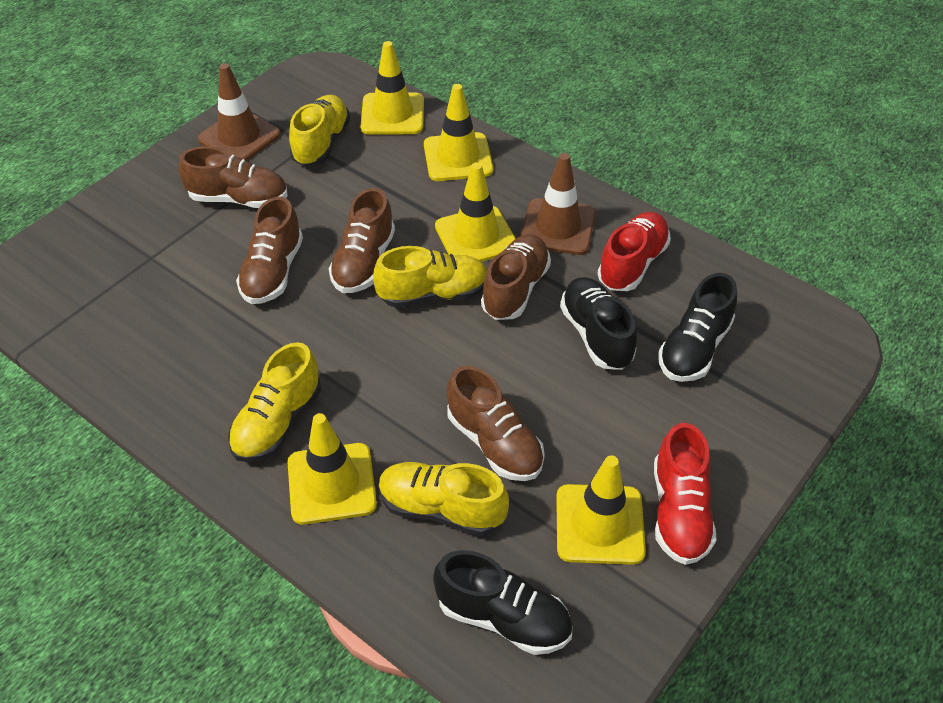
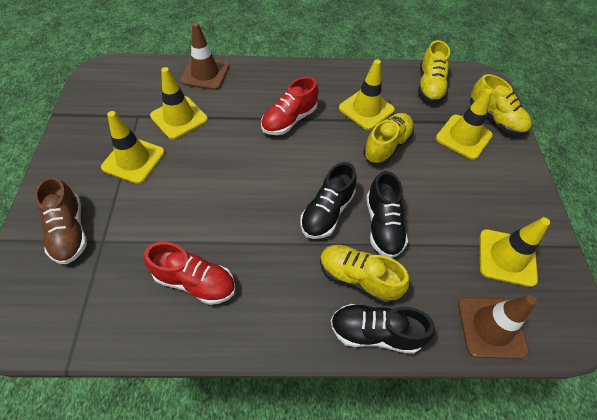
brown shoe: [178,147,288,208] [236,197,303,304] [329,188,395,293] [447,366,545,481] [481,234,551,320] = 5 -> [35,177,87,264] = 1

